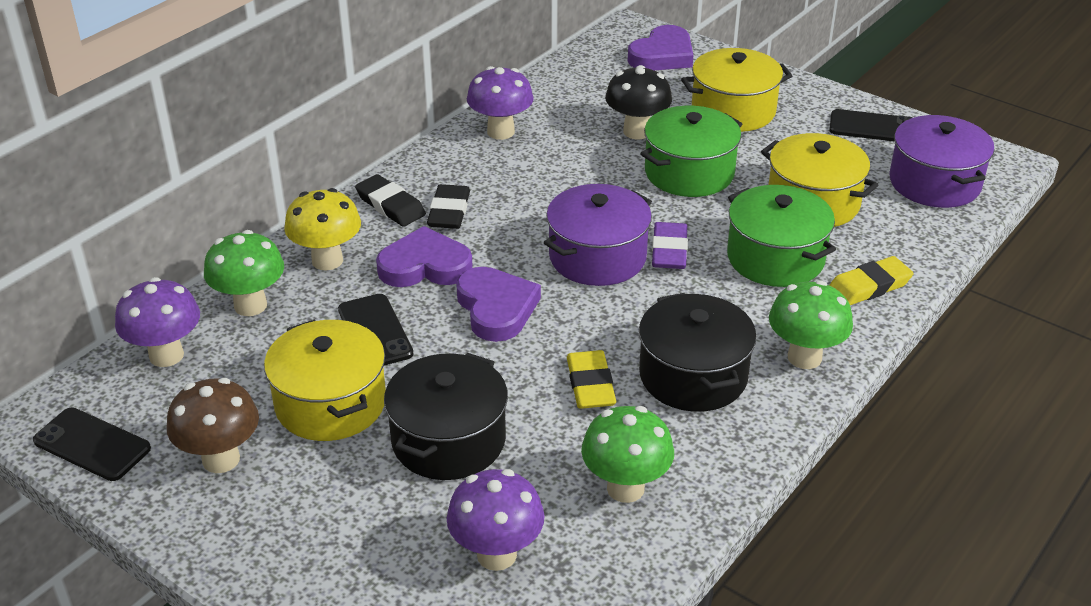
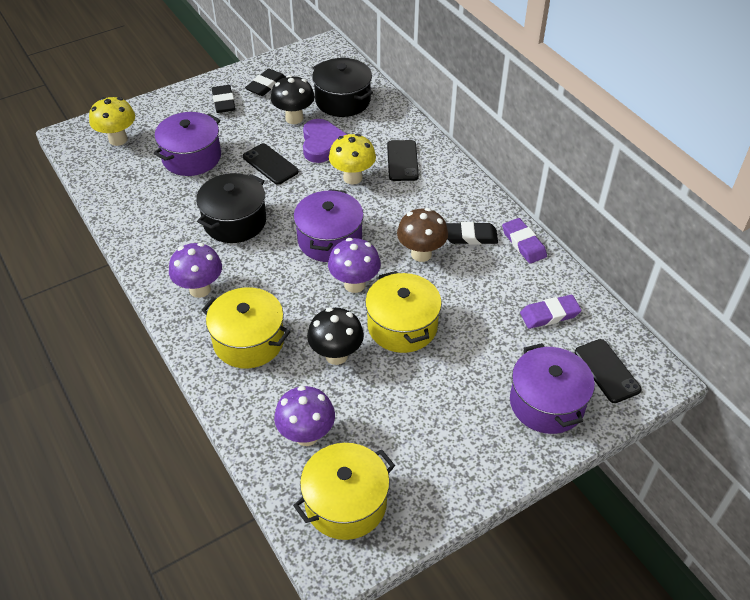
black eraser: [355,174,426,227] [427,184,470,229] = 2 -> [212,85,235,113] [245,69,286,96] [446,222,498,245] = 3
black mushroom: [605,65,672,139] = 1 -> [271,75,315,124] [307,307,364,365] = 2
green mushroom: [204,230,284,316] [581,406,674,503] [769,281,853,369] = 3 -> none = 0
green pot: [640,106,742,197] [727,185,836,287] = 2 -> none = 0
purple eraser: [652,222,688,269] = 1 -> [502,218,547,264] [520,295,582,329] = 2
purple heart: [376,226,473,287] [456,267,541,342] [628,25,693,70] = 3 -> [303,119,347,163] = 1
purple pot: [544,184,652,286] [890,115,994,208] = 2 -> [154,112,221,176] [294,189,364,262] [510,343,595,434] = 3
yellow eraser: [567,350,616,409] [829,256,914,305] = 2 -> none = 0
yellow mushroom: [284,188,361,271] = 1 -> [89,97,135,146] [329,134,376,185] = 2

